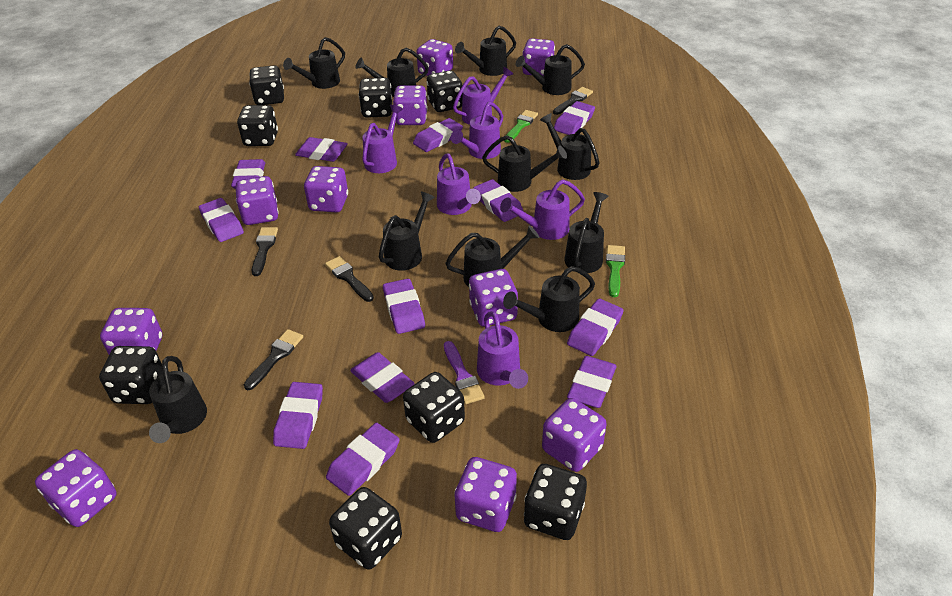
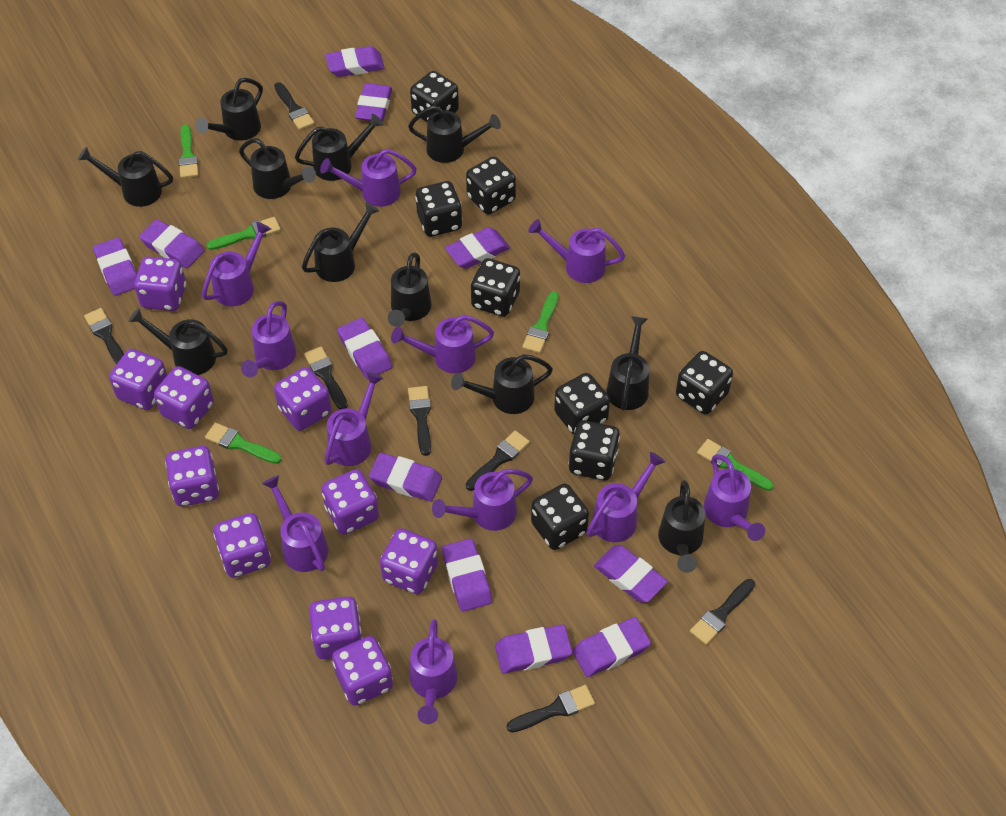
black brush: [244,329,303,390] [252,227,278,276] [325,256,374,302] [553,87,593,115] = 4 -> [84,308,124,364] [274,82,314,130] [304,347,348,409] [408,386,431,456] [466,430,530,491] [507,685,595,733] [690,579,755,645] = 7
green brush: [504,110,538,143] [606,245,625,297] = 2 -> [178,124,199,178] [205,423,282,464] [207,217,281,250] [522,291,559,353] [697,439,774,491] = 5
purple brush: [444,341,485,404] = 1 -> none = 0
purple eraser: [199,198,244,242] [231,159,265,189] [273,382,323,449] [295,137,348,162] [326,423,400,496] [350,352,414,403] [383,279,425,334] [413,118,463,152] [473,179,524,222] [554,101,595,135] [567,299,624,356] [567,356,616,408] = 12 -> [93,238,137,296] [139,219,204,268] [325,46,385,77] [337,318,392,379] [355,83,392,122] [369,453,442,501] [442,539,492,612] [445,227,510,269] [495,625,572,674] [572,617,651,677] [594,545,668,603] = 11
purple watering can: [362,105,403,173] [437,154,481,215] [451,102,503,159] [453,67,513,125] [477,311,528,389] [500,180,585,240] = 6 -> [202,222,271,307] [241,301,296,377] [262,475,328,572] [320,149,417,207] [324,372,383,466] [391,315,494,374] [410,619,457,724] [432,469,533,531] [528,219,625,283] [587,452,665,542] [704,454,765,541] = 11

